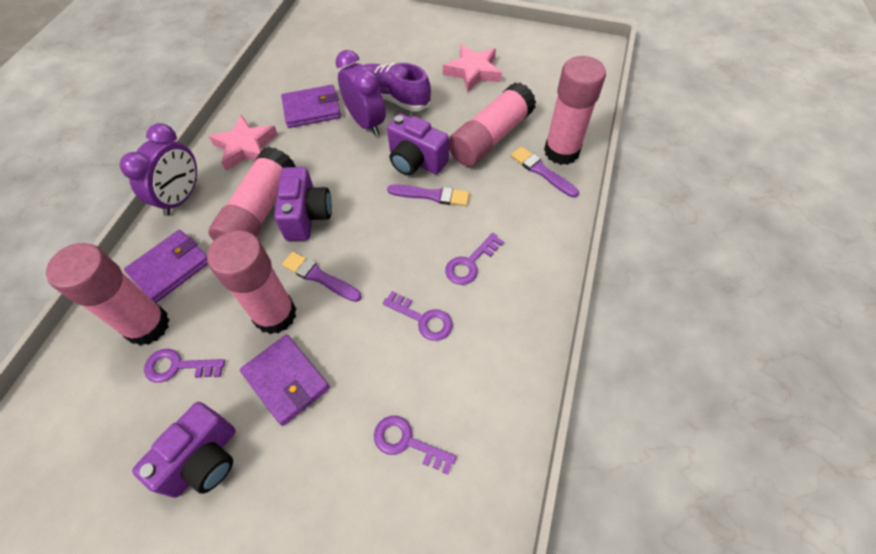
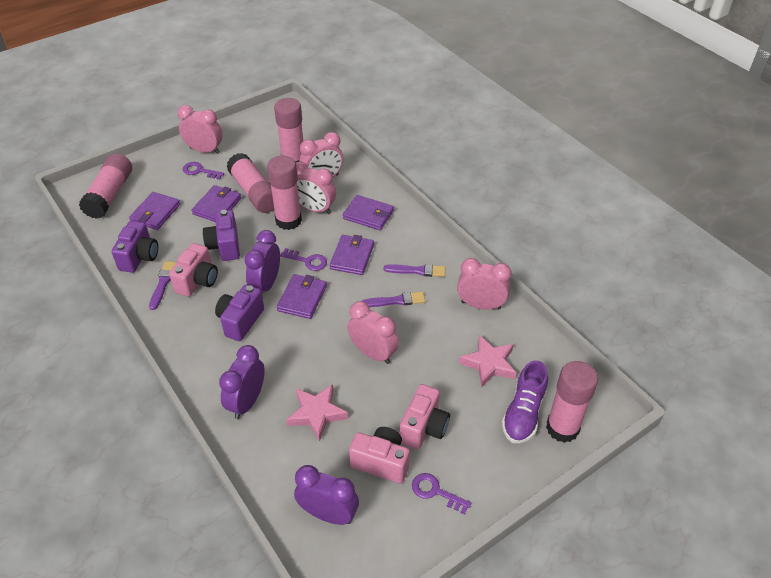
pink camera: none = 0 -> [169,243,218,297] [349,427,410,484] [400,384,450,449] = 3
pink clock: none = 0 -> [178,105,223,154] [296,162,336,214] [299,132,344,177] [347,301,399,364] [457,258,511,309] = 5
purple clock: [120,123,197,216] [335,50,386,136] = 2 -> [219,345,265,419] [245,230,280,292] [294,465,359,525] = 3
purple key: [144,349,225,383] [374,416,457,475] [382,291,453,341] [445,233,504,285] = 4 -> [183,162,224,180] [280,248,327,271] [412,473,471,515] = 3
purple wallet: [124,230,208,303] [240,335,330,426] [281,85,341,128] = 3 -> [129,192,180,230] [191,185,241,222] [277,274,327,319] [330,235,374,275] [343,195,394,230] = 5

